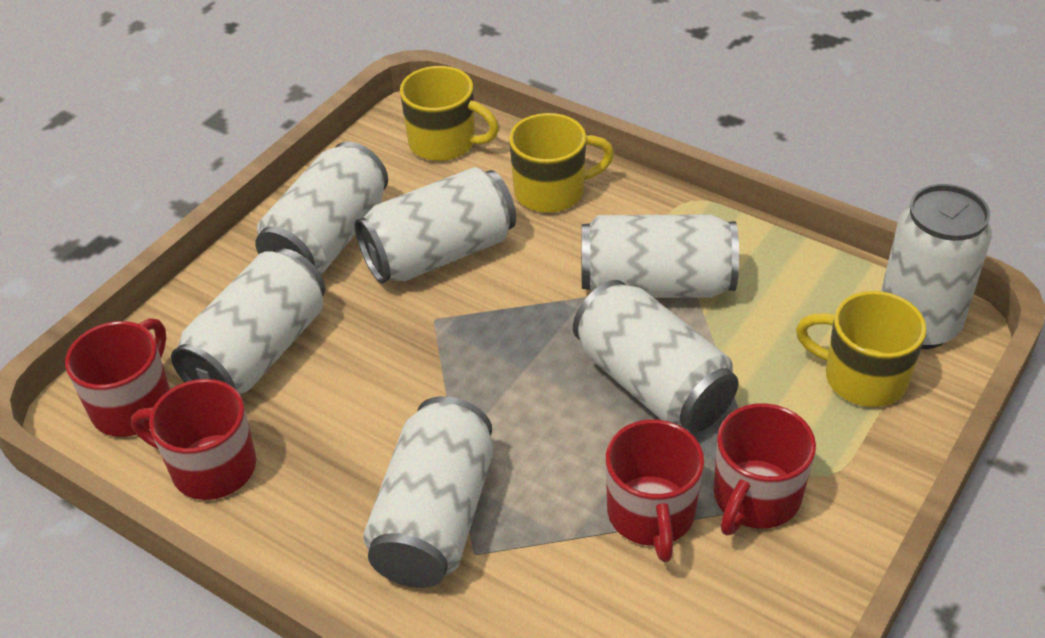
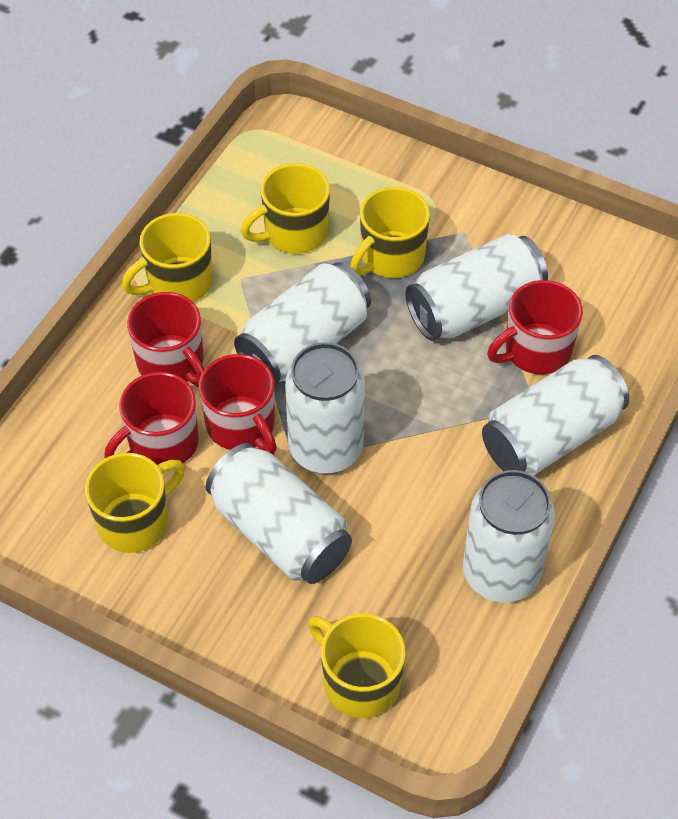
white can: [171,249,325,394] [256,141,388,274] [355,167,516,283] [363,396,493,588] [573,280,738,432] [582,214,739,298] [881,184,992,349] = 7 -> [206,443,352,584] [234,262,371,386] [285,342,365,474] [405,234,548,341] [463,470,555,603] [482,355,629,475] = 6
yellow mug: [400,66,499,161] [509,113,614,213] [796,291,926,407] = 3 -> [85,453,185,553] [122,213,213,302] [241,163,330,254] [308,613,406,718] [350,187,430,278] = 5

